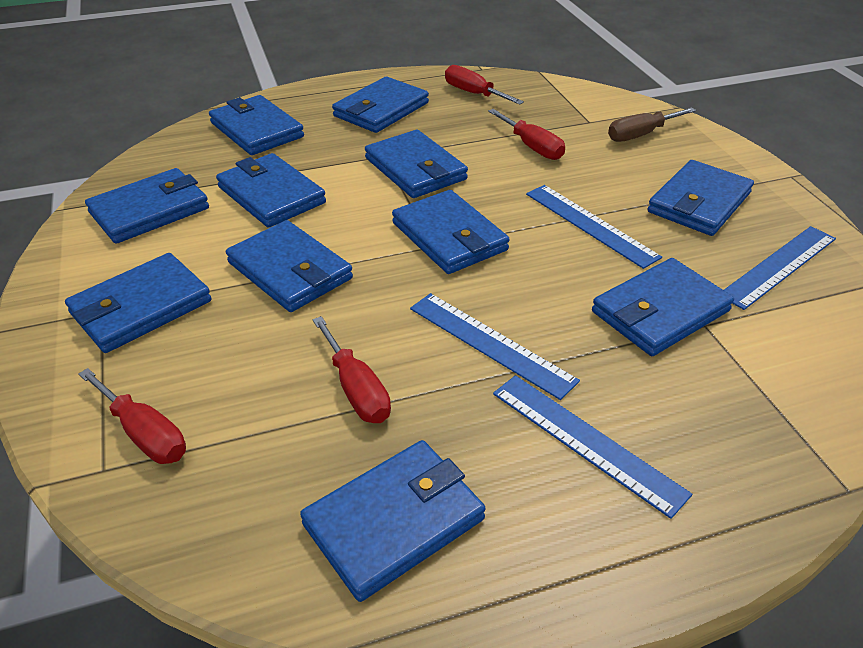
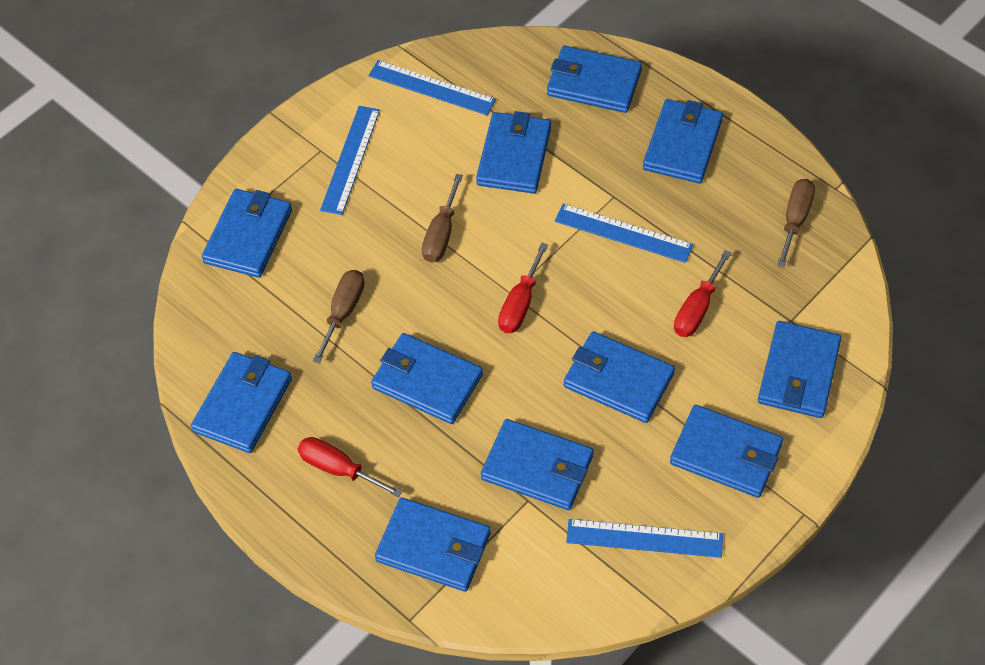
brown screwdriver: [608,107,696,142] = 1 -> [313,270,365,364] [422,174,463,263] [777,179,815,267] = 3
red screwdriver: [79,368,186,464] [312,316,391,423] [445,65,524,105] [488,109,565,160] = 4 -> [298,437,402,498] [498,243,548,333] [674,250,731,337] = 3

